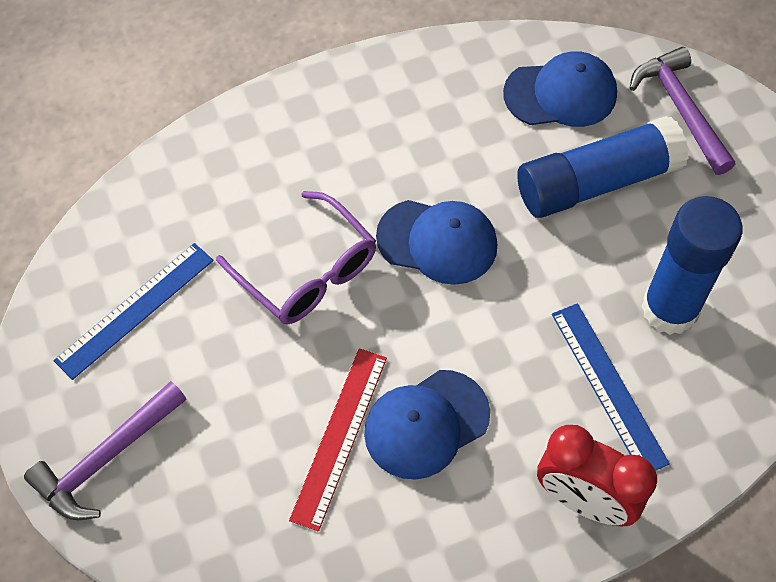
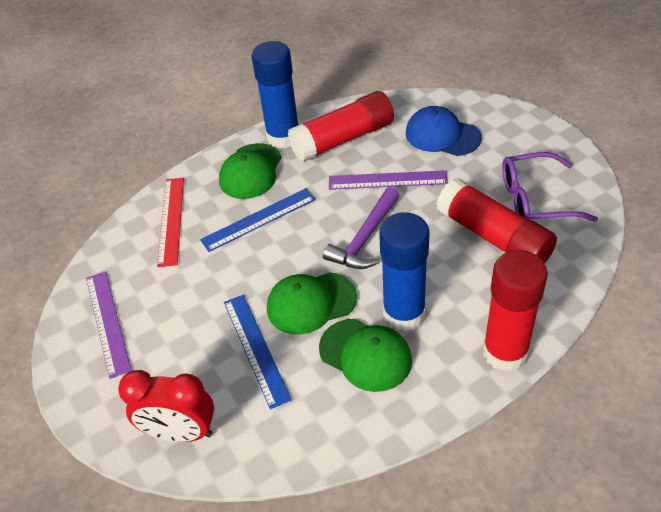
blue cap: [364,370,490,480] [376,200,497,285] [503,52,617,127] = 3 -> [406,106,482,156] = 1
green cap: none = 0 -> [219,143,281,199] [267,272,357,334] [319,319,412,392] = 3
purple hammer: [24,381,186,520] [630,47,735,175] = 2 -> [323,187,400,269] = 1
purple ruler: none = 0 -> [86,271,132,379] [329,170,448,190] = 2
red glue stick: none = 0 -> [288,91,394,162] [436,178,557,264] [483,250,548,372] = 3

